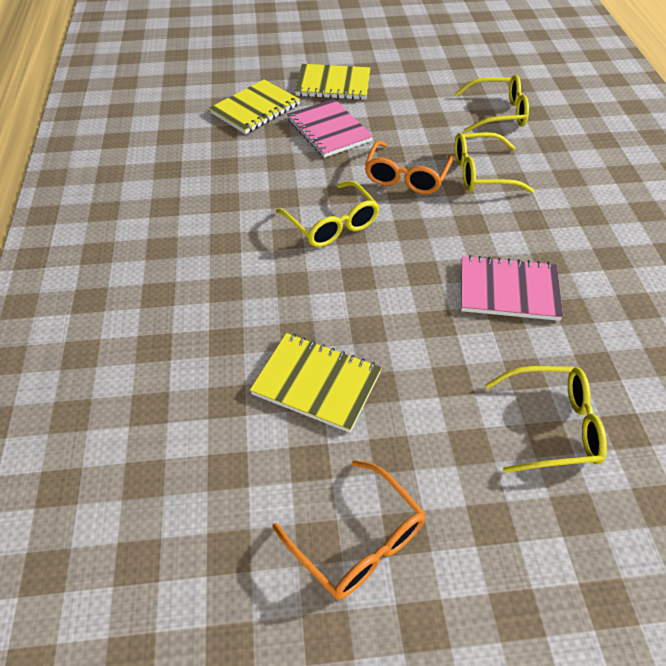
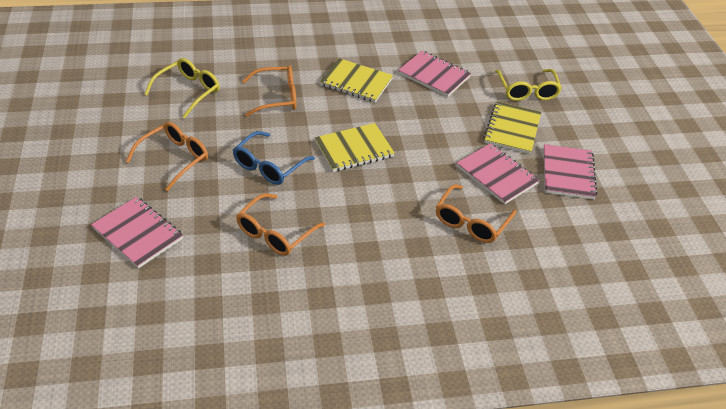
blue glasses: none = 0 -> [233,131,315,185] = 1
orange glasses: [273,460,426,600] [365,141,454,194] = 2 -> [126,122,208,191] [236,193,325,256] [242,65,296,117] [436,184,516,243] = 4
pink notebook: [287,99,373,158] [461,255,563,321] = 2 -> [91,197,183,269] [398,51,471,97] [457,143,540,204] [544,144,597,200] = 4
yellow glasses: [276,181,379,247] [454,132,535,193] [455,75,529,133] [485,366,607,473] = 4 -> [144,58,220,118] [495,69,562,101] = 2

